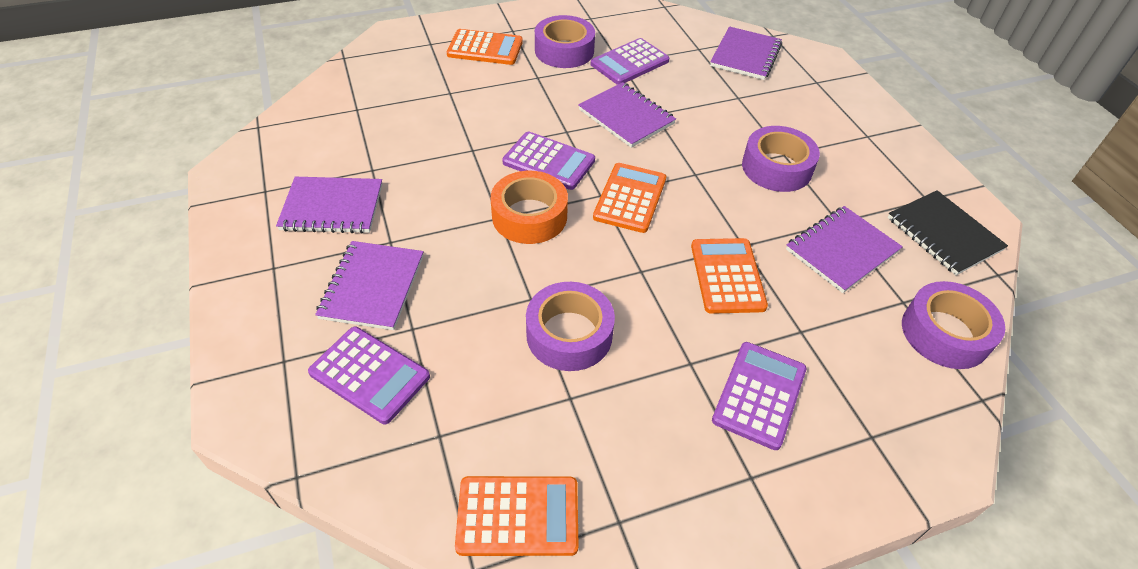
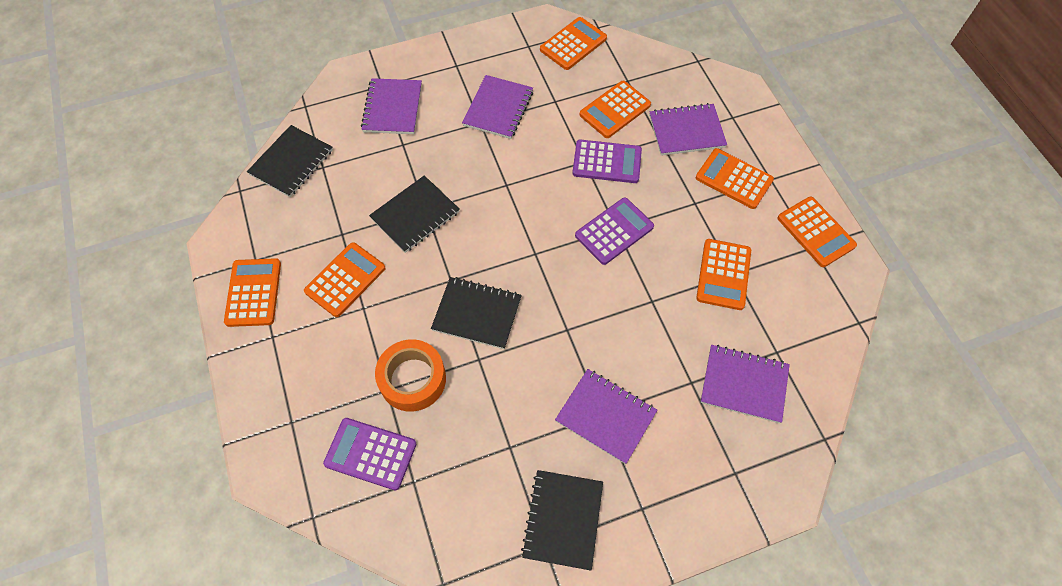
black notebook: [888,190,1008,275] = 1 -> [247,125,333,197] [369,175,460,253] [431,277,522,349] [521,470,603,571] = 4
orange calculator: [447,29,523,65] [455,476,579,556] [593,163,666,233] [691,238,768,314] = 4 -> [224,258,281,327] [304,242,385,317] [540,17,607,70] [580,81,651,138] [696,148,774,209] [696,239,751,310] [778,197,857,267] = 7
purple calculator: [308,327,430,424] [502,131,595,190] [591,38,669,85] [712,342,807,450] = 4 -> [323,418,416,490] [572,140,642,183] [575,197,654,265] = 3
purple tape: [526,282,615,371] [535,15,595,68] [742,126,820,192] [902,281,1005,369] = 4 -> none = 0

